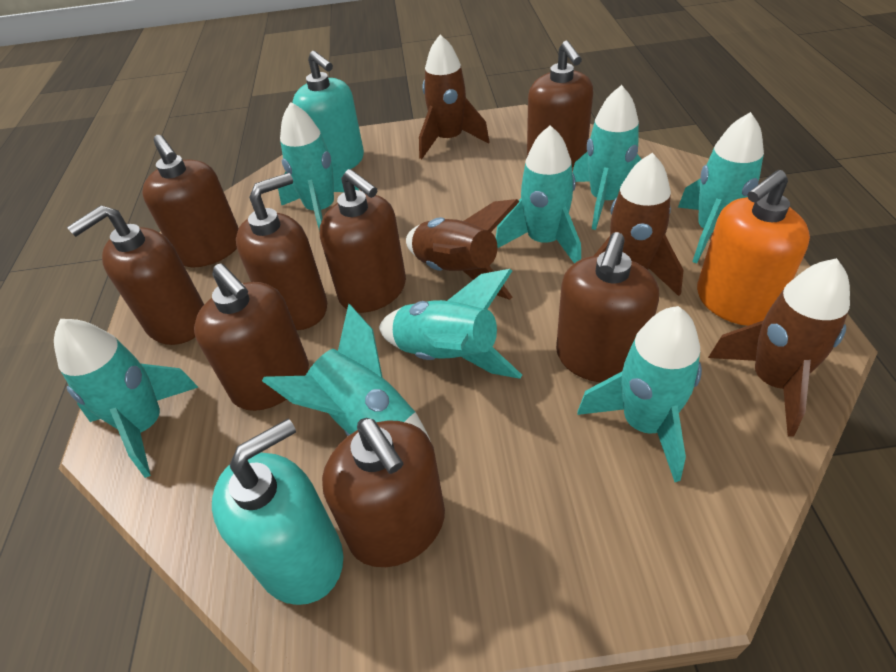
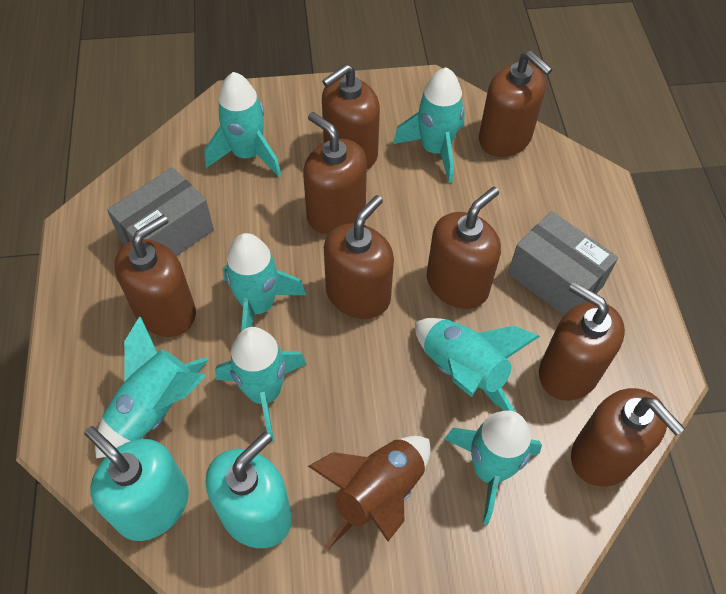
brown rocket: [406,199,519,300] [419,34,489,159] [594,153,683,296] [708,258,850,437] = 4 -> [308,436,431,550] = 1
grey box: none = 0 -> [107,167,214,256] [508,211,618,315] = 2
orange soap dispenser: [697,170,810,326] = 1 -> none = 0
turquoise rocket: [54,319,198,478] [262,304,431,442] [278,102,359,231] [379,269,522,379] [496,125,581,264] [573,85,642,230] [577,306,702,482] [678,112,764,263] = 8 -> [95,316,209,459] [204,72,281,177] [215,327,306,442] [223,233,306,331] [393,67,465,183] [415,318,540,412] [445,410,542,525] = 7

